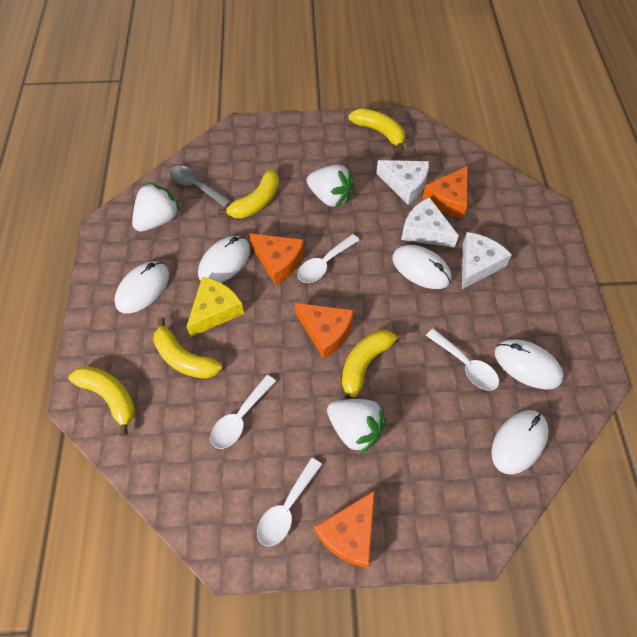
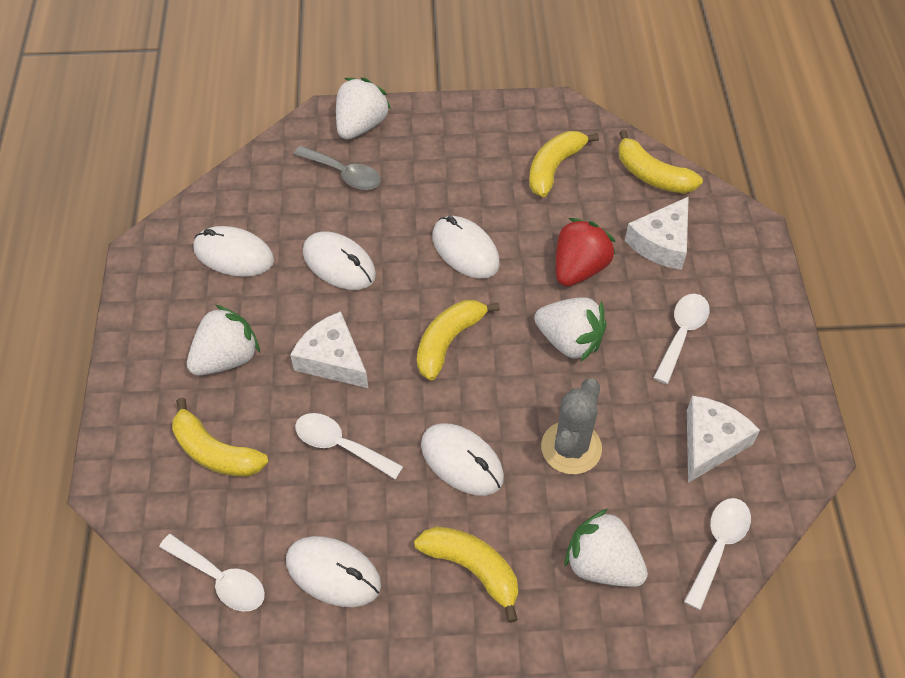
grey cactus: none = 0 -> [541,379,602,474] = 1
orange cheese: [249,233,304,285] [295,303,354,359] [314,490,375,568] [422,166,468,218] = 4 -> none = 0
red strawberry: none = 0 -> [556,218,616,287] = 1
white strawberry: [132,182,181,232] [307,164,354,208] [327,399,386,455] = 3 -> [187,305,260,376] [336,78,391,140] [534,298,607,362] [565,509,648,587] = 4
yellow cheese: [187,277,244,337] = 1 -> none = 0

